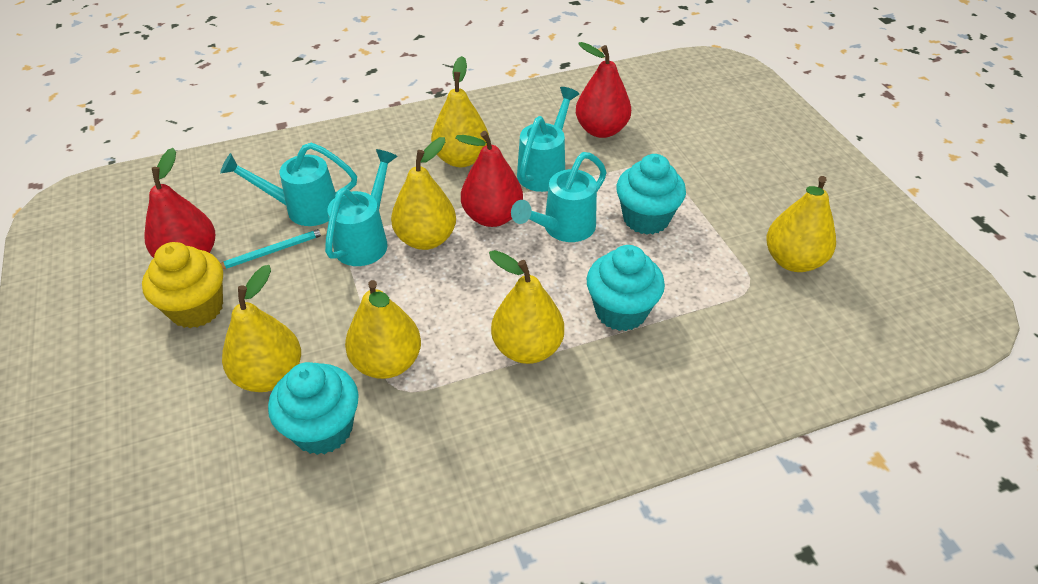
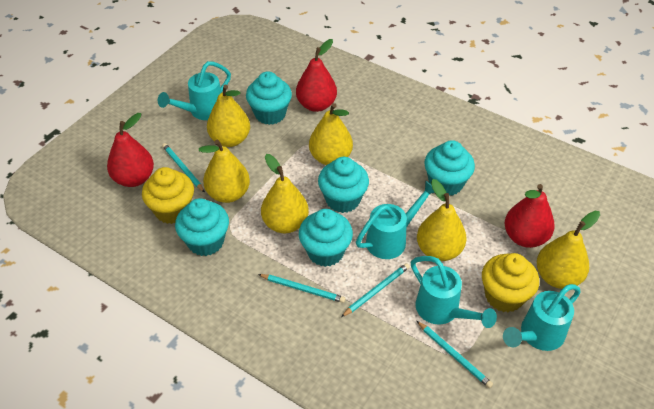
turquoise cupcake: [268,362,359,455] [587,245,665,331] [616,154,686,235] = 3 -> [175,198,229,256] [246,71,292,125] [299,209,353,267] [318,157,369,213] [424,140,475,196] = 5
turquoise pencil: [221,228,326,269] = 1 -> [162,143,205,192] [258,274,346,303] [341,263,410,317] [417,321,493,388] = 4
yellow cupcake: [142,242,223,328] = 1 -> [142,167,194,224] [482,253,539,312] = 2

